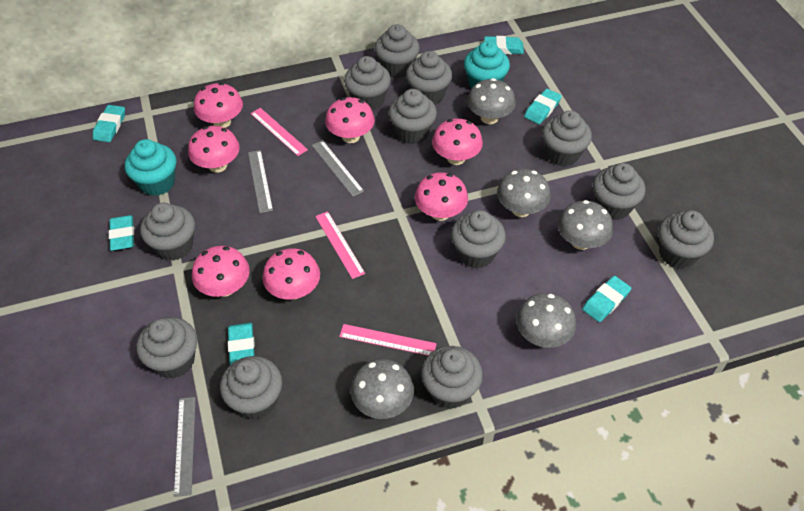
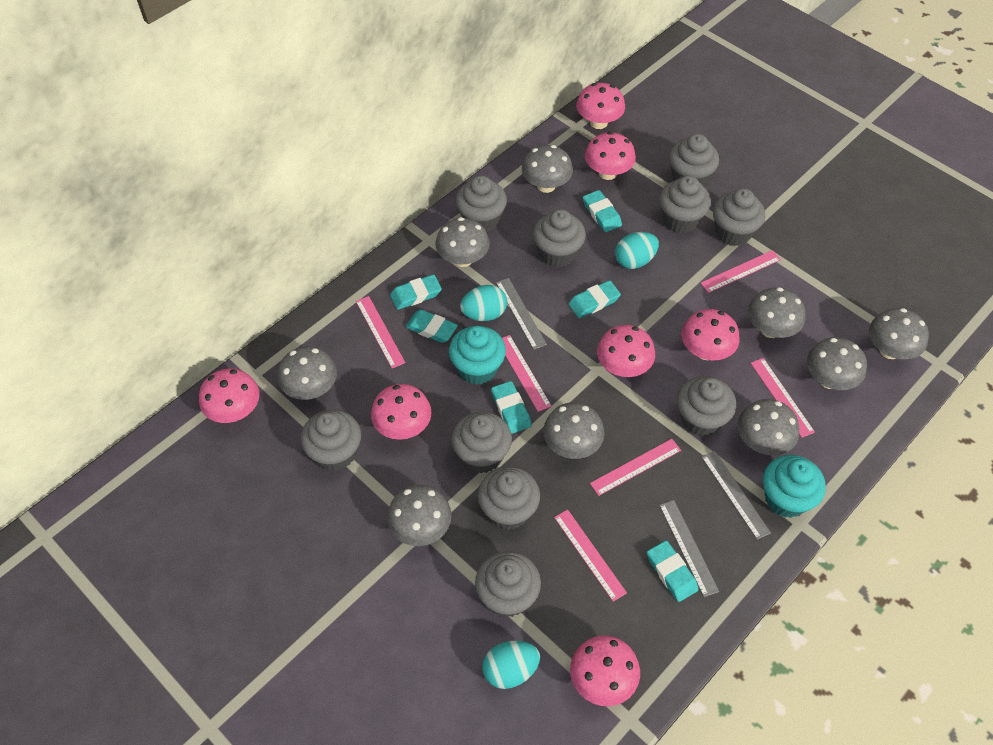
grey cupcake: [136,317,197,378] [140,203,195,261] [220,356,282,420] [344,56,391,110] [375,24,420,78] [388,89,437,144] [406,51,452,104] [421,346,483,409] [451,210,506,268] [542,110,592,166] [593,163,645,220] [658,210,714,269] = 12 -> [301,410,361,471] [452,412,512,473] [455,176,507,232] [475,551,541,617] [478,467,540,530] [533,209,586,267] [659,176,711,233] [669,134,719,186] [677,376,736,436] [713,188,765,246] = 10
grey mushroom: [351,359,414,419] [467,78,516,124] [497,169,550,217] [516,293,576,348] [558,200,613,250] = 5 -> [278,346,337,400] [387,485,451,546] [435,217,490,267] [522,145,573,193] [543,402,605,459] [738,399,799,455] [748,287,806,338] [807,337,867,390] [869,308,929,360] = 9
pink ruler: [250,108,308,156] [315,211,365,279] [339,324,437,356] = 3 -> [356,296,405,368] [502,335,551,412] [554,510,627,602] [590,439,681,496] [701,250,781,293] [751,358,815,438] = 6
turquoise egg: none = 0 -> [460,285,507,321] [482,641,540,689] [615,232,659,269] = 3

